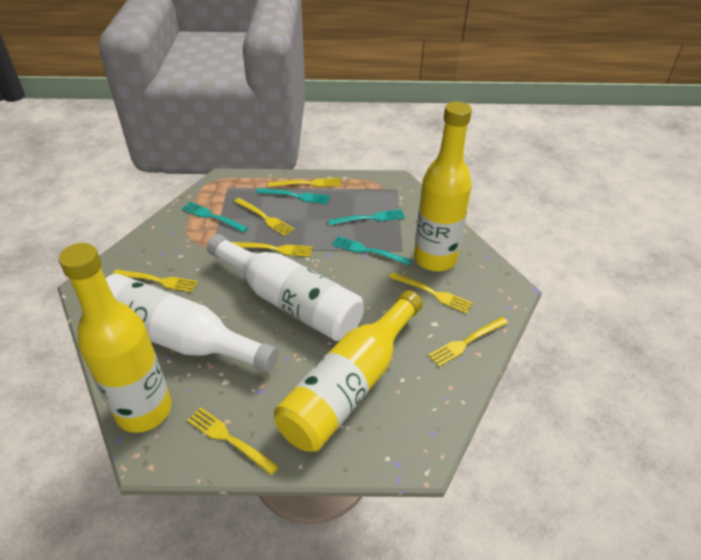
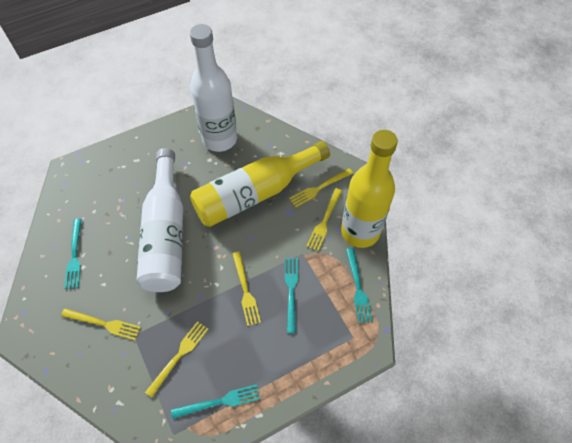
yellow bottle: [59,243,172,433] [274,290,423,452] [414,102,472,271] = 3 -> [190,141,330,227] [341,130,398,248] = 2
yellow fork: [113,269,198,292] [187,407,279,475] [232,242,313,257] [234,198,294,236] [268,178,341,187] [389,272,473,314] [428,317,508,367] = 7 -> [61,308,141,340] [145,321,208,398] [232,252,261,326] [289,168,353,208] [306,188,342,251] = 5

